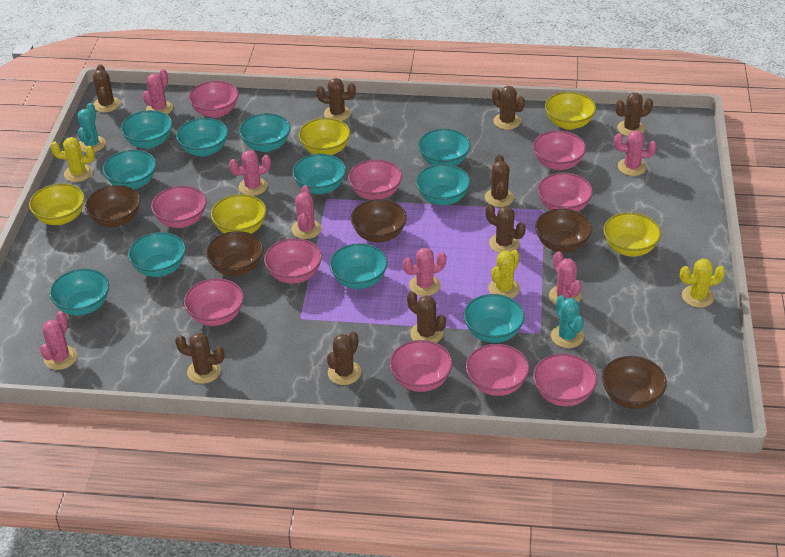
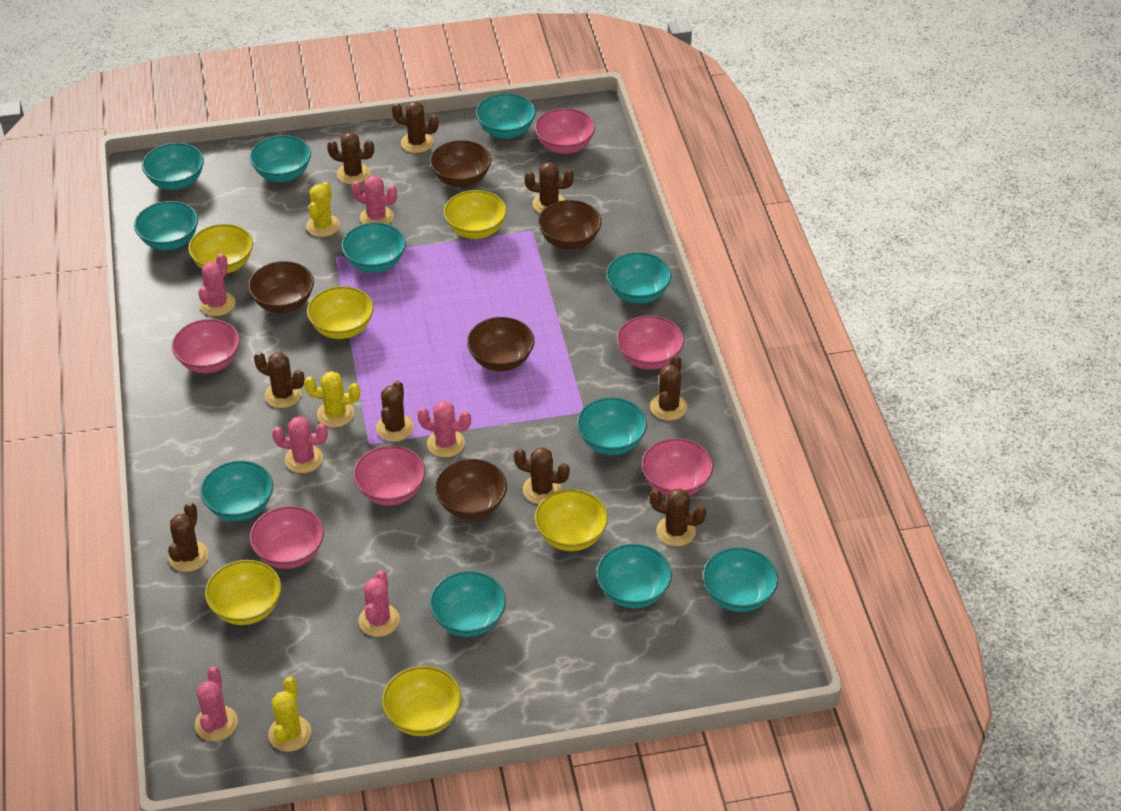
pink bowl: [151,186,207,228] [184,278,244,326] [189,81,239,118] [264,238,322,284] [348,160,402,200] [389,340,453,392] [466,344,529,396] [533,131,586,170] [533,354,598,406] [537,173,593,212] = 10 -> [172,319,240,373] [250,506,324,569] [353,446,425,506] [535,108,595,154] [617,315,684,370] [641,438,713,496] = 6
pink cactus: [40,311,77,370] [143,69,173,114] [229,150,271,196] [292,185,322,239] [403,248,447,296] [549,251,582,305] [614,130,657,176] = 7 -> [195,666,238,741] [198,254,235,316] [272,416,328,473] [352,176,397,224] [359,570,400,637] [417,401,471,457] = 6
turquoise cactus: [78,103,106,152] [551,295,584,348] = 2 -> none = 0
yellow bowl: [29,183,85,225] [211,194,267,234] [298,118,350,155] [545,92,596,130] [603,212,661,257] = 5 -> [188,224,253,274] [205,560,281,625] [307,286,374,339] [382,666,462,736] [444,190,507,239] [535,489,608,551] = 6

